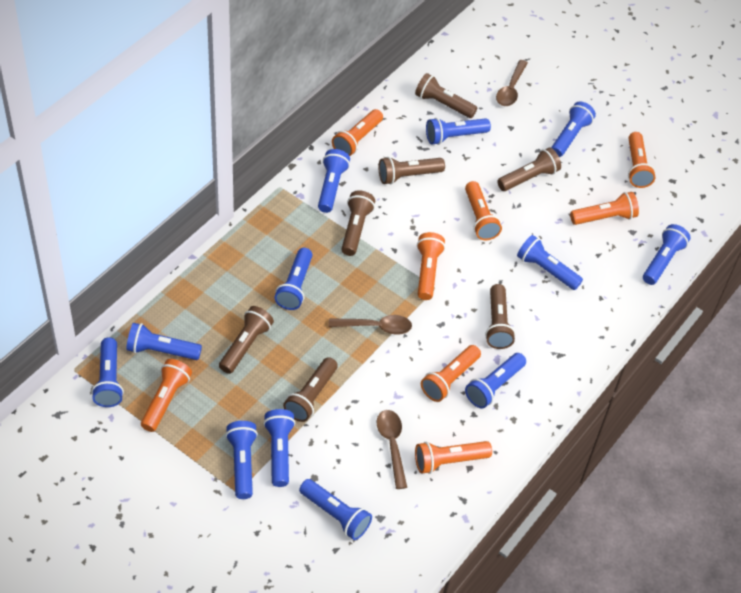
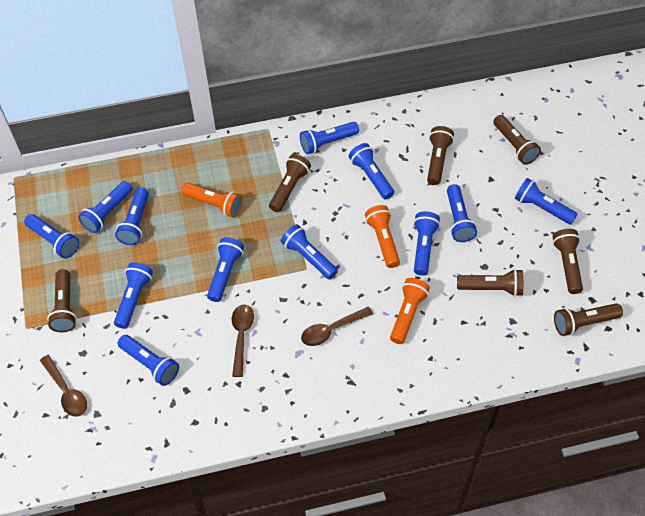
orange flashlight: [141,359,192,432] [332,109,383,156] [415,441,492,474] [417,232,445,300] [421,345,481,402] [465,181,502,240] [570,192,639,225] [628,132,656,188] = 8 -> [182,183,243,218] [365,205,400,268] [390,278,430,344] = 3

